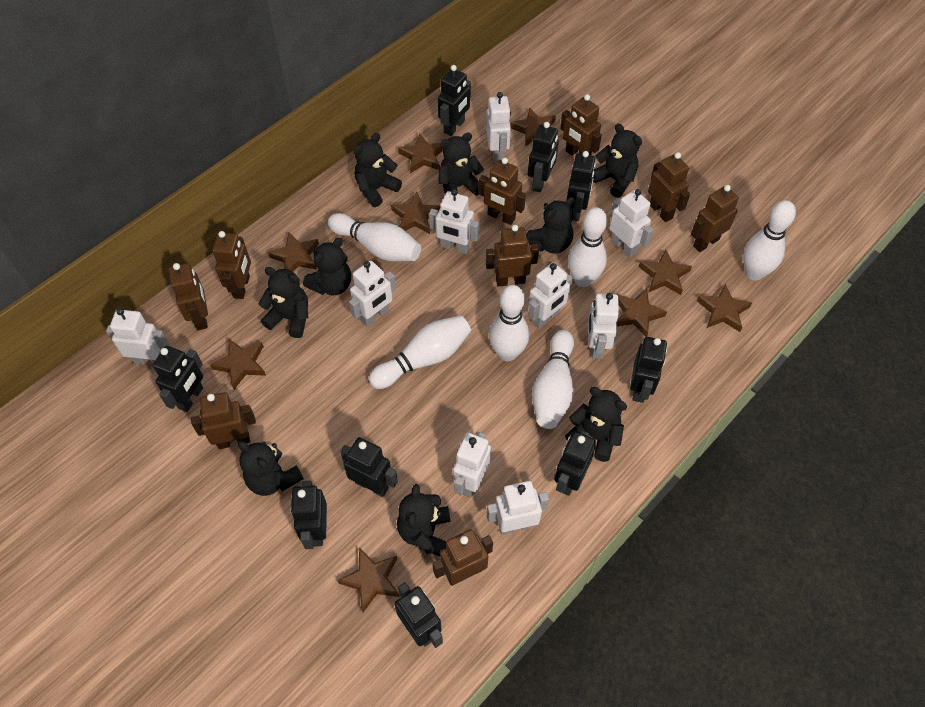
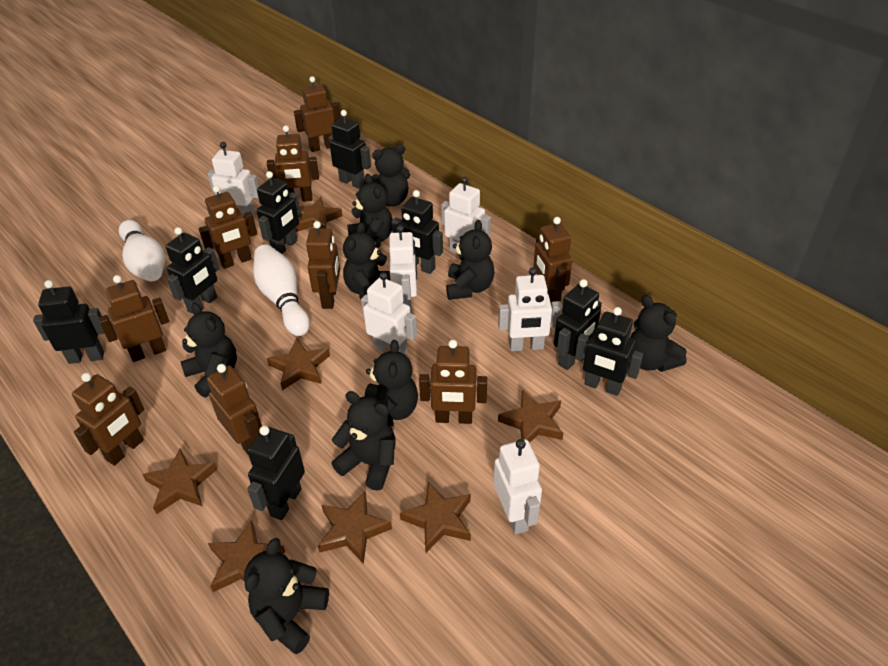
black robot: [153,346,203,412] [290,481,327,549] [340,437,398,497] [394,582,443,648] [438,65,471,136] [527,122,559,192] [554,430,595,496] [567,151,596,221] [630,337,667,403] = 9 -> [33,280,105,364] [165,227,219,315] [247,426,305,520] [257,171,301,254] [329,110,371,189] [392,190,443,274] [554,279,602,370] [575,307,643,396] = 8
brown star: [210,339,266,389] [268,232,319,272] [338,548,400,612] [391,192,440,234] [398,134,443,173] [510,107,556,147] [616,289,667,337] [638,249,692,295] [697,284,752,332] = 9 -> [142,449,217,514] [208,520,285,592] [267,338,330,390] [295,197,342,232] [318,492,392,564] [400,482,471,553] [498,390,563,443] = 7
white bowling pin: [328,213,421,261] [369,315,471,389] [489,285,529,362] [532,330,574,429] [568,207,607,287] [743,200,796,281] = 6 -> [119,220,165,281] [253,245,310,336] = 2
white robot: [106,308,169,365] [349,260,396,327] [429,189,479,254] [453,432,491,497] [486,92,511,163] [487,481,549,535] [528,262,573,329] [588,293,619,359] [609,189,654,258] = 9 -> [208,142,259,218] [361,272,417,355] [389,225,417,313] [441,177,491,254] [494,439,542,535] [498,268,562,351] = 6

